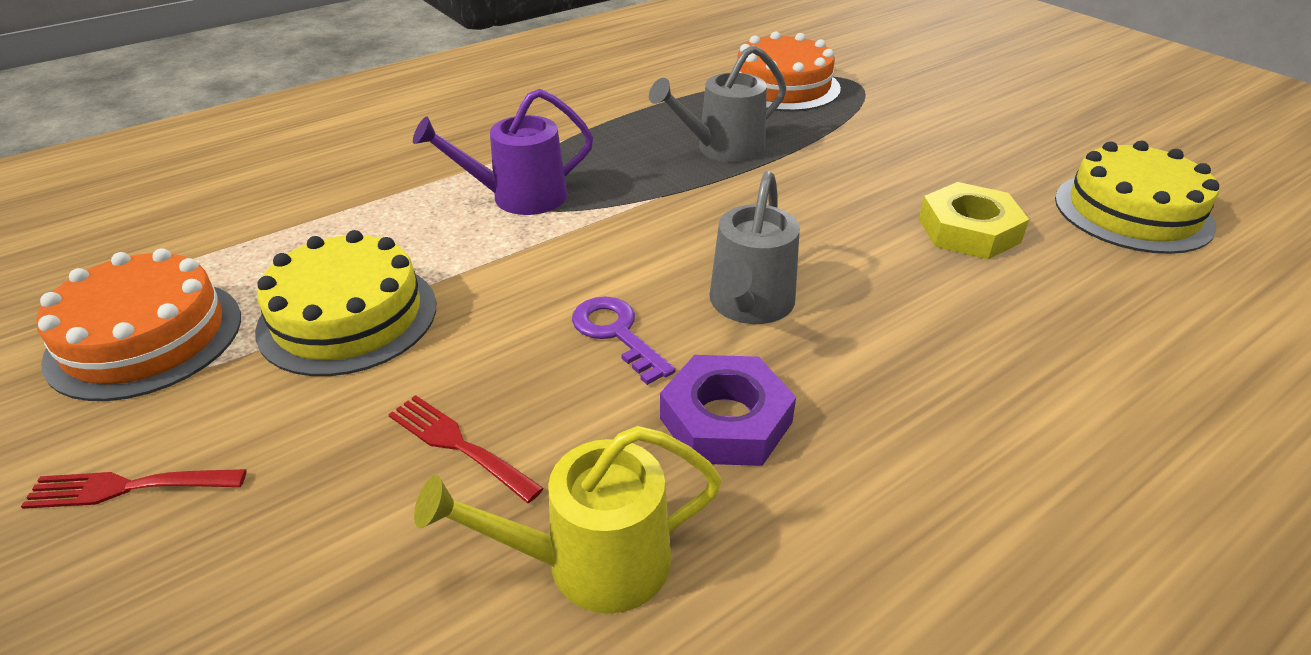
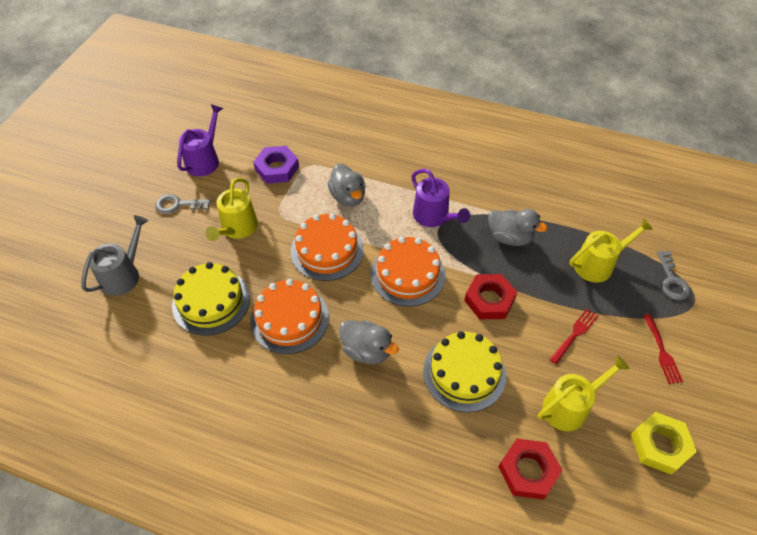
grey duck: none = 0 -> [327,164,366,206] [339,320,399,364] [488,209,547,246] = 3
grey key: none = 0 -> [155,194,211,214] [657,251,690,300] = 2
grey watering can: [649,45,786,163] [710,171,800,324] = 2 -> [81,215,148,296] = 1
orange cake: [36,248,241,401] [737,31,841,111] = 2 -> [250,279,329,354] [291,213,364,281] [370,236,445,307] = 3
purple key: [572,296,676,385] = 1 -> none = 0
purple watering can: [413,89,593,215] = 1 -> [177,104,223,176] [412,169,470,227] = 2
red nut: none = 0 -> [464,274,517,320] [499,439,562,500] = 2
yellow watering can: [414,426,722,614] = 1 -> [205,178,258,241] [538,355,630,431] [569,218,653,283] = 3

